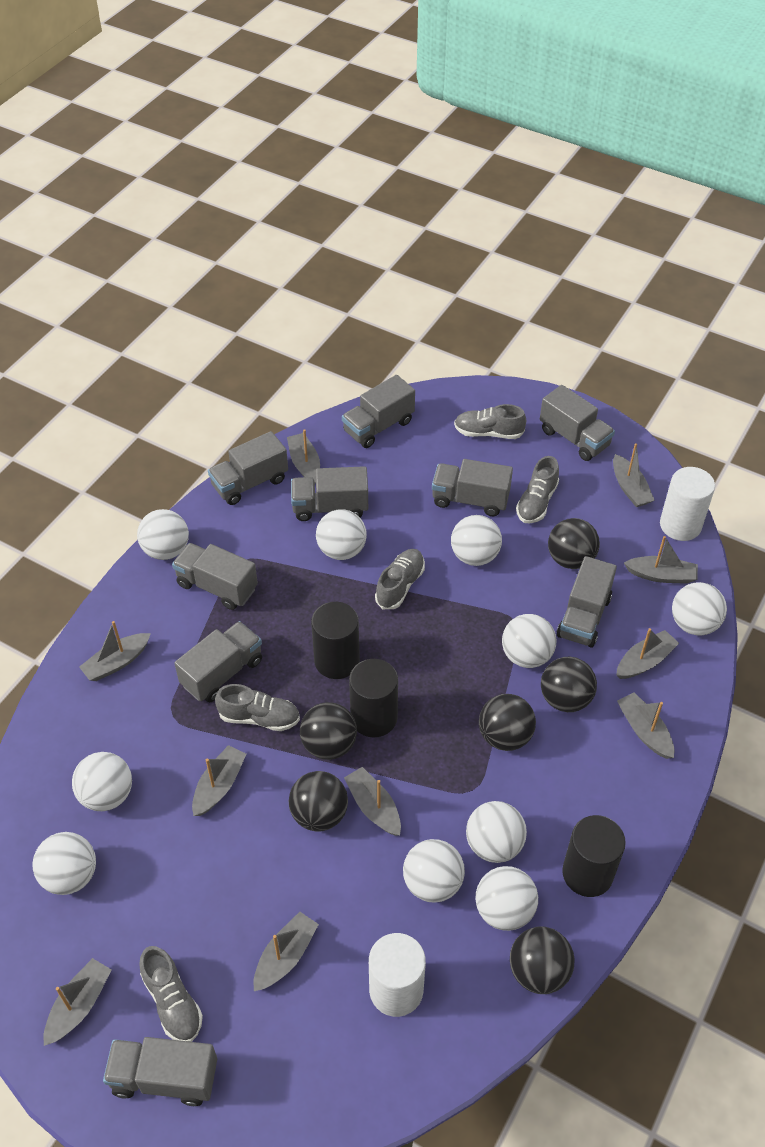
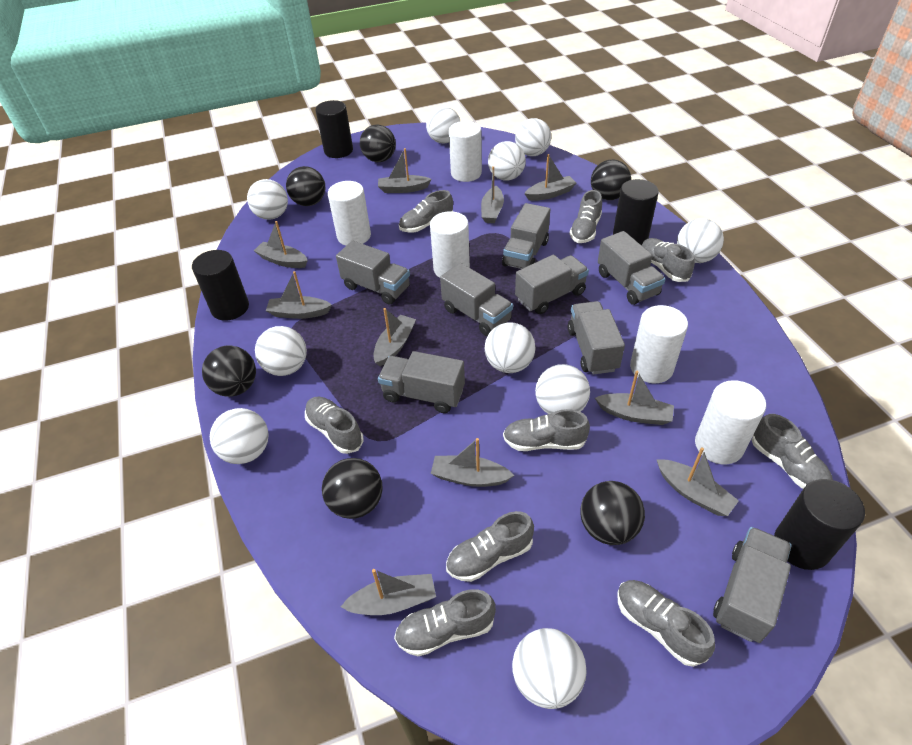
black cylinder: [311,602,360,679] [349,659,398,738] [562,815,626,897] = 3 -> [192,250,249,321] [315,100,353,158] [613,179,659,245] [774,479,865,570] = 4
grey shoe: [139,946,203,1042] [215,684,300,731] [375,549,425,609] [454,404,526,439] [516,456,559,523] = 5 -> [305,397,364,454] [394,589,496,656] [399,190,453,233] [446,511,534,582] [503,409,590,451] [570,190,602,243] [617,580,715,667] [642,238,695,282] [752,414,833,489] = 9
grey truck: [103,1037,217,1106] [172,543,258,610] [174,621,262,702] [208,431,288,505] [291,466,368,521] [342,375,415,448] [432,459,513,516] [540,385,615,461] [557,556,617,648] = 9 -> [336,241,410,305] [378,351,465,413] [440,263,513,336] [502,203,550,269] [515,255,589,314] [568,301,625,375] [598,231,665,305] [713,527,792,643] = 8
white cylinder: [369,933,426,1017] [660,467,715,541] = 2 -> [328,181,371,246] [430,211,470,278] [449,121,482,182] [630,305,688,383] [695,380,766,465] = 5

